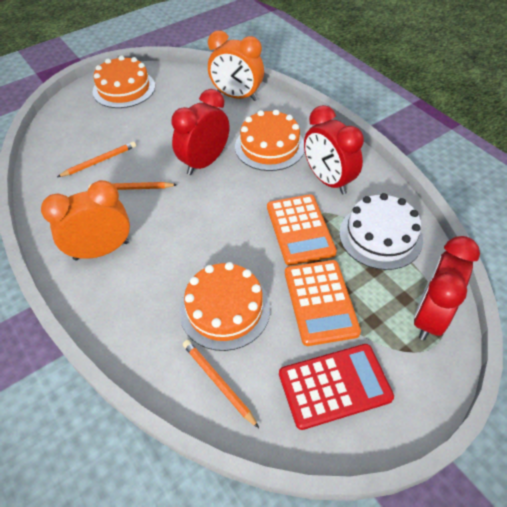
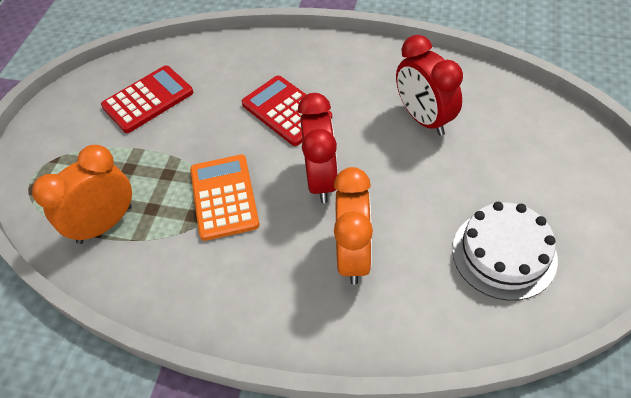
orange cake: [93,55,155,108] [179,262,270,351] [235,110,304,171] = 3 -> none = 0
orange calculator: [267,194,337,266] [285,260,361,346] = 2 -> [190,155,260,241] = 1
orange pencil: [57,141,136,177] [89,182,177,190] [183,340,259,428] = 3 -> none = 0
red calculator: [279,344,394,430] = 1 -> [101,65,193,133] [242,76,332,146] = 2
red clock: [171,89,229,175] [304,105,364,194] [414,236,480,341] = 3 -> [298,93,338,203] [396,35,463,136] = 2

